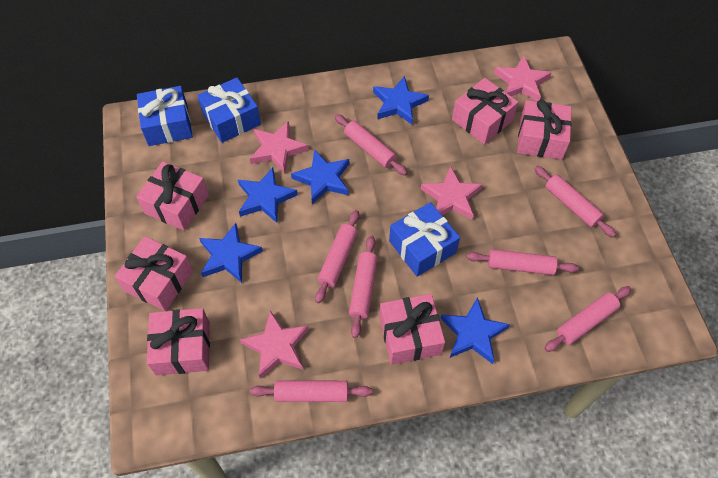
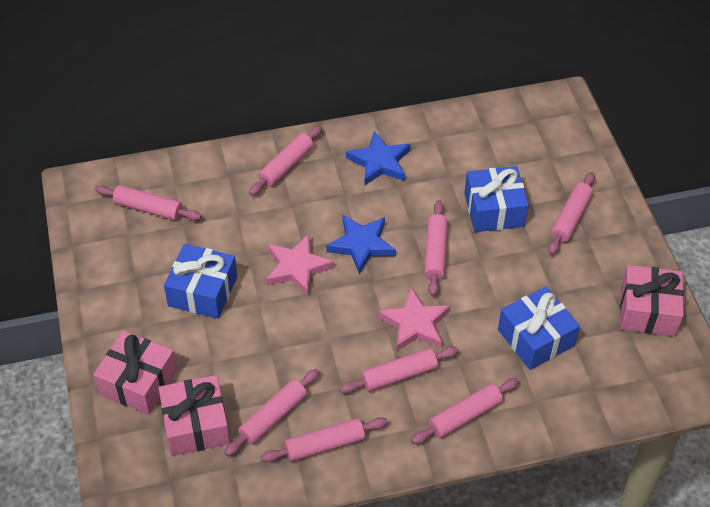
blue star: [199,223,263,283] [238,168,298,223] [291,149,349,204] [373,76,429,124] [440,297,510,364] = 5 -> [326,215,396,274] [346,131,410,186] = 2
pink gift: [115,236,193,311] [136,161,209,231] [147,308,210,376] [379,294,445,365] [452,78,518,144] [517,100,572,159] = 6 -> [93,331,177,415] [159,375,230,456] [620,265,684,336] = 3
pink rolling pin: [250,380,372,402] [315,210,359,304] [335,114,408,175] [349,236,378,338] [467,249,579,275] [534,166,616,237] [544,286,631,352] = 7 -> [95,185,202,221] [224,369,319,456] [249,125,322,196] [261,417,388,463] [340,346,458,393] [411,378,519,444] [424,200,448,296] [548,172,595,255] = 8
pink star: [240,310,309,379] [250,121,308,174] [421,166,483,220] [494,55,551,102] = 4 -> [266,234,334,296] [378,287,450,352] = 2

